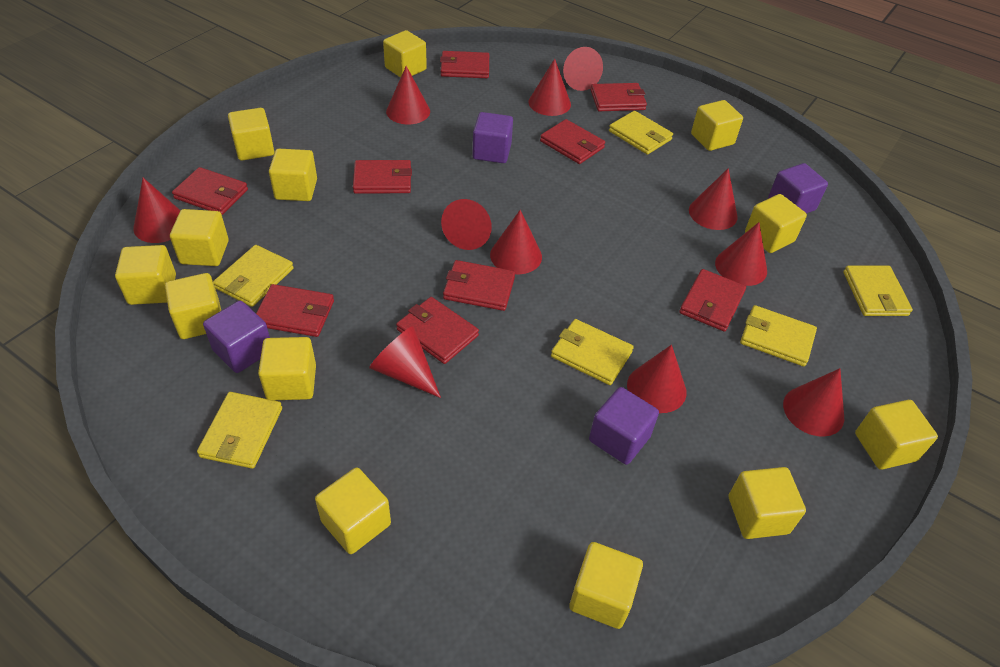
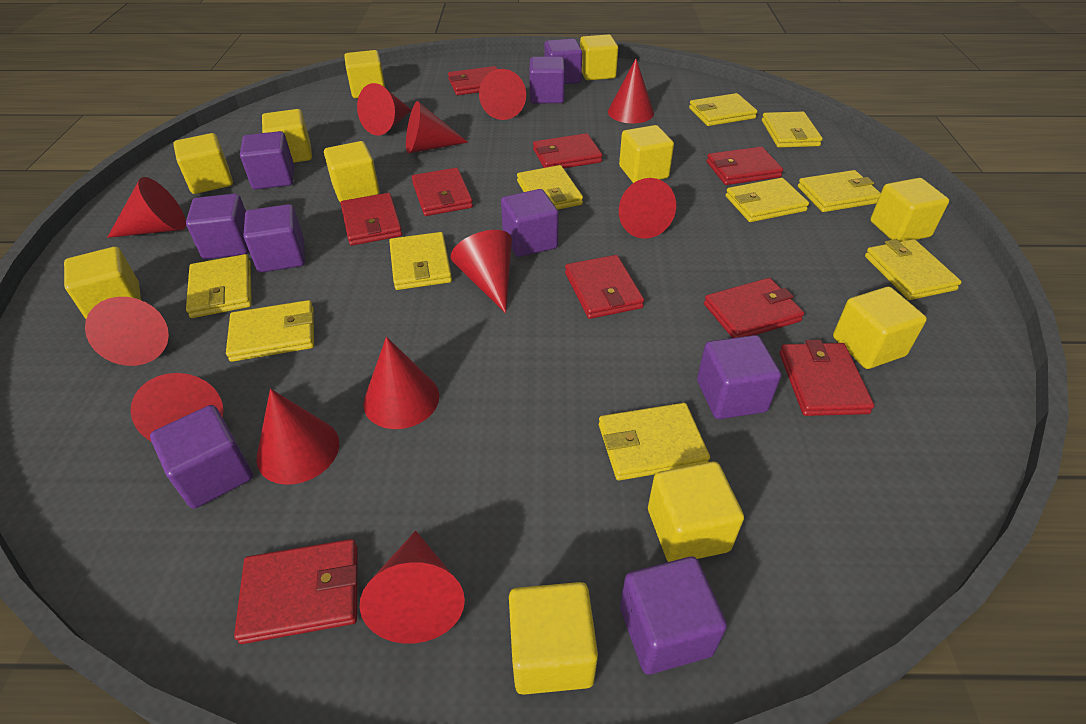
purple cube: [203,301,270,373] [472,112,513,163] [589,387,659,465] [768,163,828,214] = 4 -> [150,405,253,509] [186,194,249,259] [240,131,294,190] [244,204,305,272] [501,189,559,257] [529,57,565,103] [545,39,582,84] [620,557,727,675] [697,335,781,419] = 9
red cone: [133,178,181,243] [369,326,441,398] [386,66,430,124] [441,199,492,250] [490,210,542,274] [529,59,571,116] [563,47,603,91] [627,345,686,413] [689,168,738,230] [715,222,767,286] [783,368,844,437] = 11 -> [85,297,169,366] [107,177,186,238] [130,373,223,441] [256,389,339,485] [357,83,412,135] [360,531,465,644] [363,337,439,429] [406,101,468,153] [451,230,512,313] [479,69,526,120] [608,59,654,123] [619,178,676,239] = 12
yellow cube: [115,245,176,305] [165,273,221,339] [170,209,229,266] [228,108,274,161] [258,337,316,400] [269,149,317,201] [315,468,391,554] [383,30,427,78] [569,542,643,629] [691,100,743,151] [729,467,806,539] [745,194,807,253] [855,400,938,470] = 13 -> [64,247,141,319] [173,133,233,194] [262,109,312,163] [324,141,380,202] [344,50,385,98] [509,582,598,695] [580,34,618,80] [619,125,674,183] [648,462,744,562] [833,287,927,369] [870,178,949,242] = 11
yellow wallet: [197,392,282,469] [213,245,294,307] [551,319,634,385] [609,111,673,155] [740,305,817,366] [843,266,913,316] = 6 -> [186,254,252,318] [226,300,314,362] [389,232,452,290] [517,165,583,210] [599,403,710,481] [689,93,758,126] [726,178,809,222] [762,112,823,148] [798,170,881,212] [865,239,962,300] = 10

